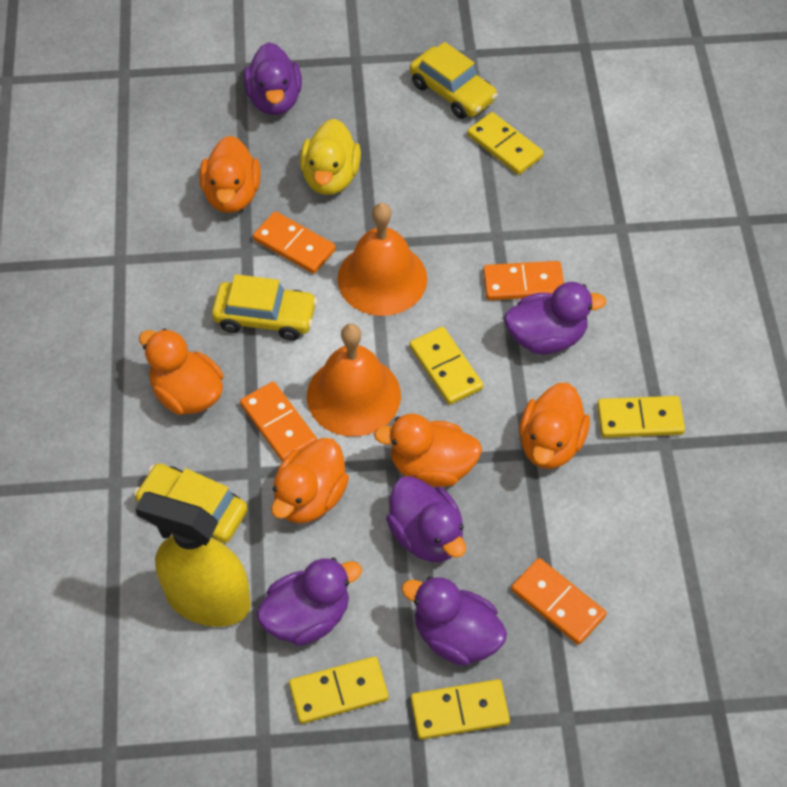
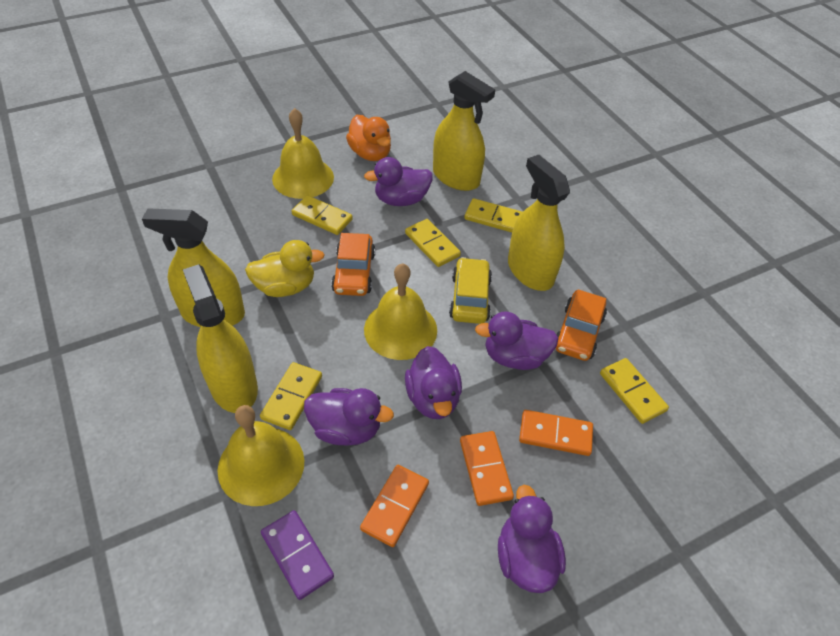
orange bell: [307,324,401,436] [337,203,427,316] = 2 -> none = 0
orange car: none = 0 -> [331,233,375,296] [556,289,607,361] = 2
orange domino: [240,382,317,462] [253,211,336,274] [483,261,564,300] [511,558,607,645] = 4 -> [360,465,429,547] [460,431,514,506] [519,410,593,456] = 3
orange duck: [139,329,224,415] [200,136,261,213] [271,438,349,524] [374,414,482,487] [519,383,590,469] = 5 -> [346,115,391,161] = 1
purple domino: none = 0 -> [261,510,334,600] = 1
yellow bell: none = 0 -> [218,405,304,506] [272,108,334,199] [364,263,437,360] = 3
yellow car: [134,463,248,543] [212,274,317,341] [410,42,498,119] = 3 -> [449,257,492,324] = 1
yellow spray bottle: [135,492,251,627] = 1 -> [142,208,245,327] [182,264,258,413] [433,71,495,191] [508,155,570,291] = 4

